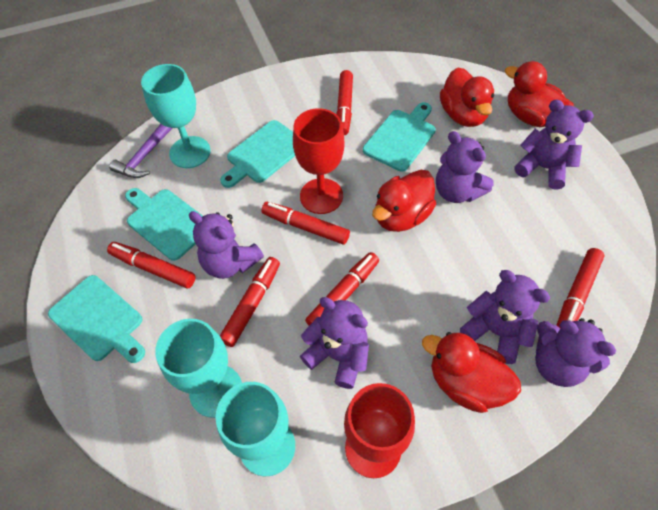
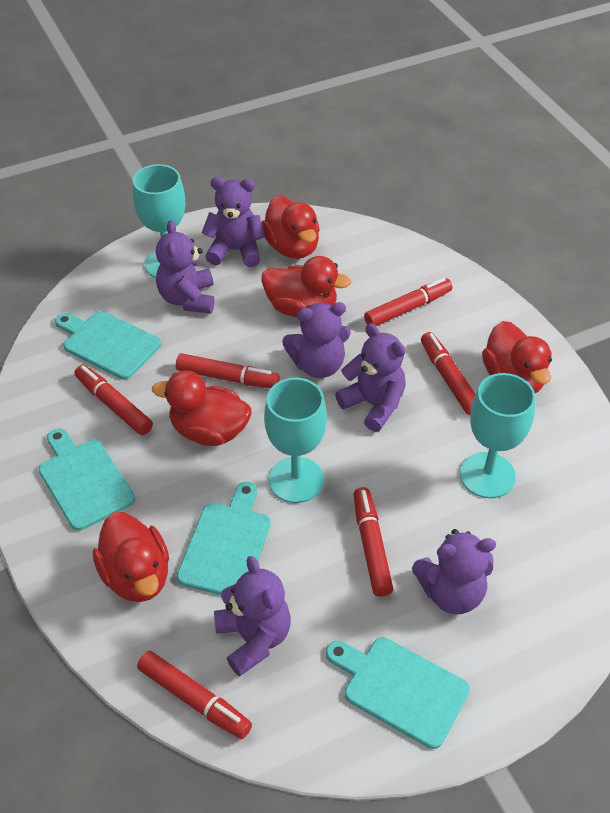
purple hammer: [109,124,172,178] = 1 -> none = 0
red duck: [372,170,436,232] [422,332,521,413] [440,68,494,127] [505,61,574,127] = 4 -> [93,512,169,602] [152,371,252,446] [261,256,351,317] [262,196,320,259] [482,321,552,393] = 5
red goblet: [293,108,345,214] [344,383,415,478] = 2 -> none = 0

